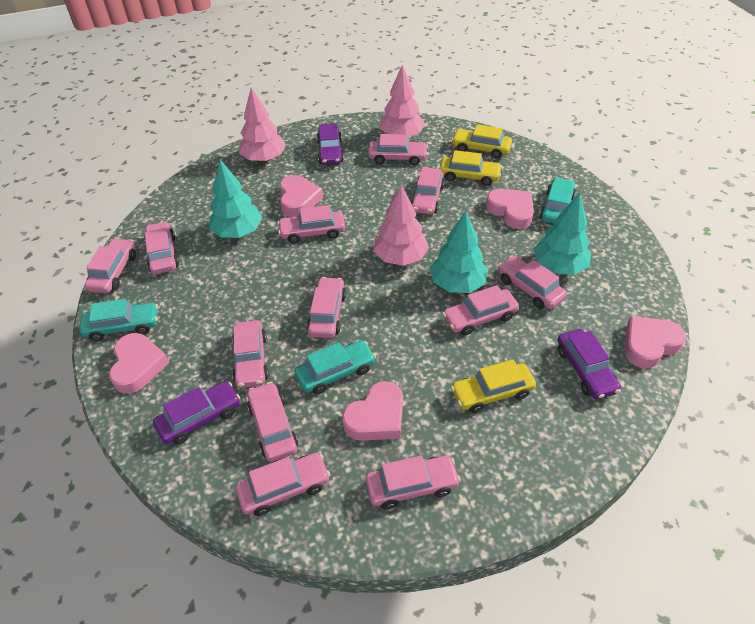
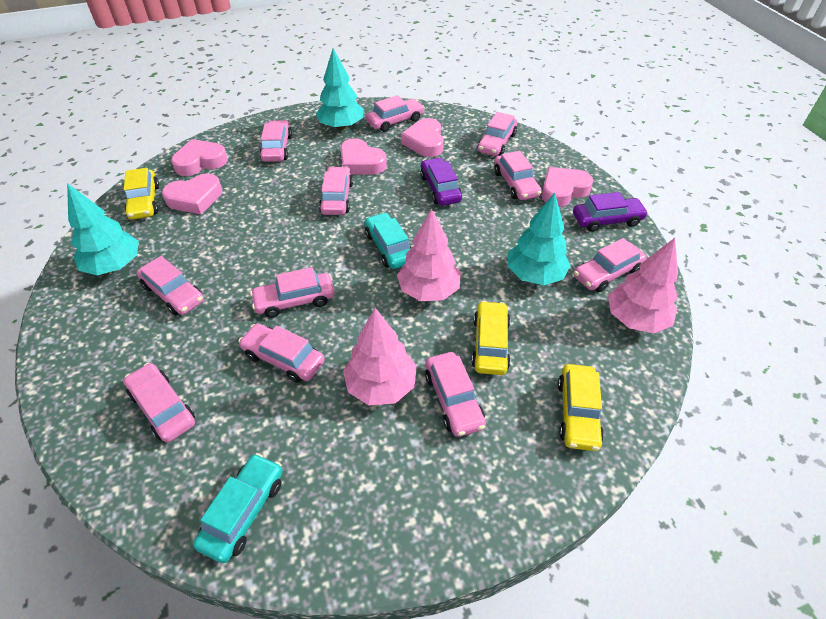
pink car: [85,238,136,293] [144,221,179,274] [232,320,269,388] [236,453,330,516] [247,382,298,462] [278,205,345,243] [307,277,346,338] [366,456,461,510] [368,134,428,165] [411,167,445,215] [442,285,519,335] [498,255,567,309] = 12 -> [124,363,195,443] [137,256,204,315] [238,323,325,383] [250,267,334,318] [259,120,292,162] [319,167,353,215] [366,95,425,132] [425,352,486,437] [478,112,517,156] [494,151,542,200] [574,238,647,292] = 11
purple car: [153,381,240,444] [317,123,344,165] [558,329,621,399] = 3 -> [420,157,462,206] [573,192,648,232] = 2
turquoise car: [79,299,158,341] [294,340,376,394] [540,177,576,224] = 3 -> [193,453,283,563] [365,212,411,269] = 2

